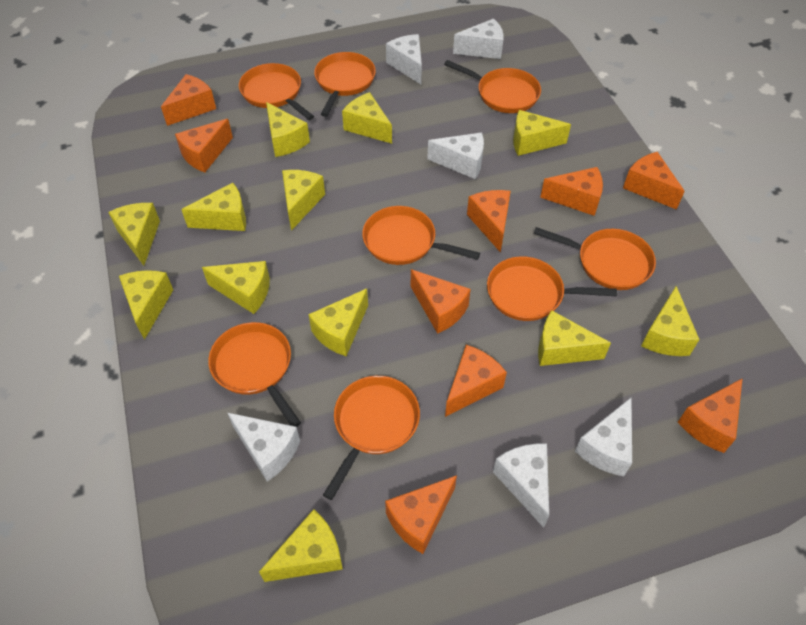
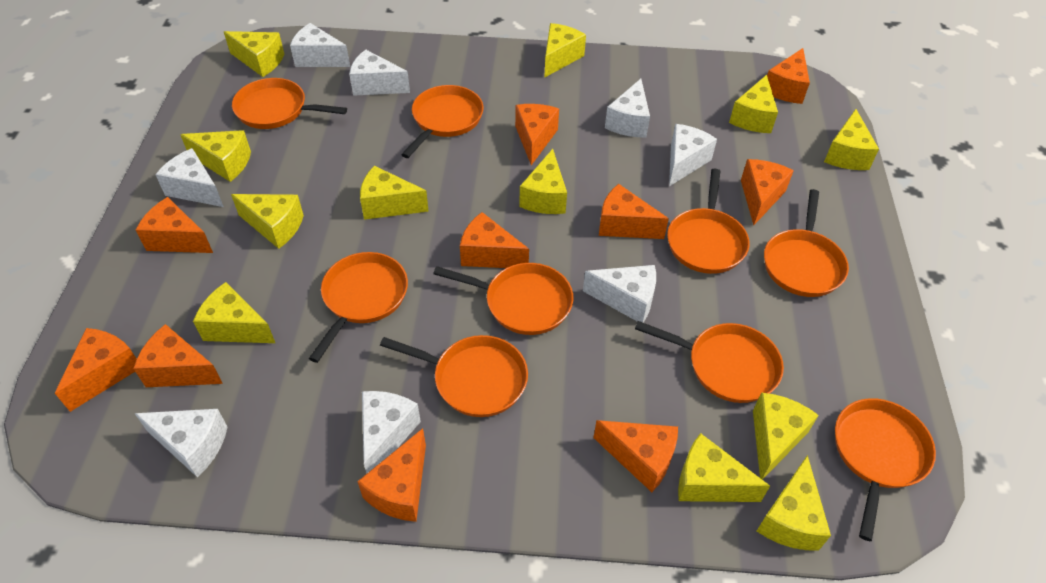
orange cheese: [161,74,216,126] [175,119,233,172] [385,475,457,554] [411,269,471,334] [445,345,507,417] [467,190,511,253] [540,167,603,216] [623,152,685,210] [678,378,743,453] = 9 -> [55,328,136,412] [133,324,223,387] [136,197,213,253] [357,428,426,522] [460,212,529,268] [515,104,559,165] [593,420,678,492] [599,184,669,239] [741,159,794,225] [767,48,810,104] = 10
orange pan: [208,322,301,427] [239,63,314,120] [314,52,376,117] [323,376,420,500] [362,206,480,265] [444,60,541,113] [487,256,617,321] [533,227,656,290] = 8 -> [232,78,347,129] [309,252,408,363] [380,335,528,417] [401,85,484,158] [433,263,573,335] [635,321,784,403] [667,169,750,274] [764,189,849,297] [835,398,936,541] = 9
white cheese: [228,413,300,482] [386,34,422,84] [427,132,484,179] [453,19,504,59] [493,444,549,528] [575,398,632,476] = 6 -> [134,409,228,477] [155,148,224,207] [290,23,350,67] [349,50,410,96] [362,391,421,473] [583,265,656,323] [605,79,650,137] [669,124,717,186] = 8

